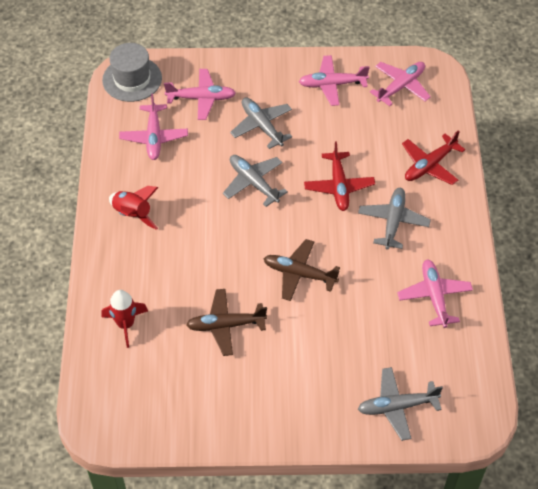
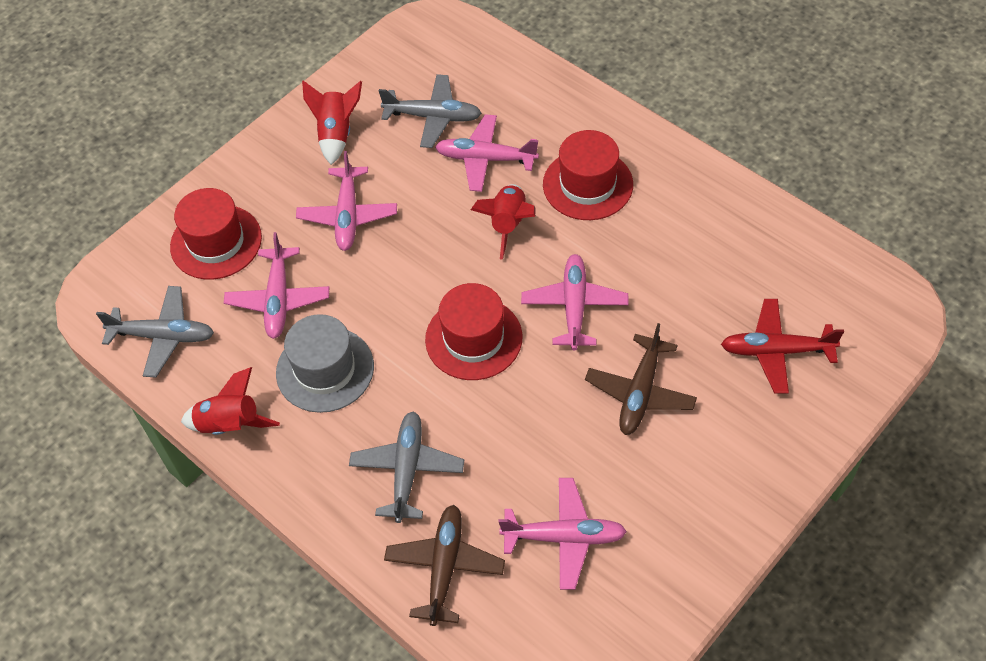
grey plane: [223,155,288,207] [230,97,292,149] [358,188,431,250] [358,367,443,441] = 4 -> [96,286,214,378] [349,411,464,523] [379,74,482,148] = 3
red hat: none = 0 -> [170,188,262,280] [425,283,522,380] [543,130,633,220] = 3
red plane: [304,141,375,211] [402,130,465,185] = 2 -> [721,299,844,394] = 1
red rocket: [102,290,148,348] [109,186,159,230] = 2 -> [181,367,280,435] [302,81,362,165] [471,184,536,260] = 3

